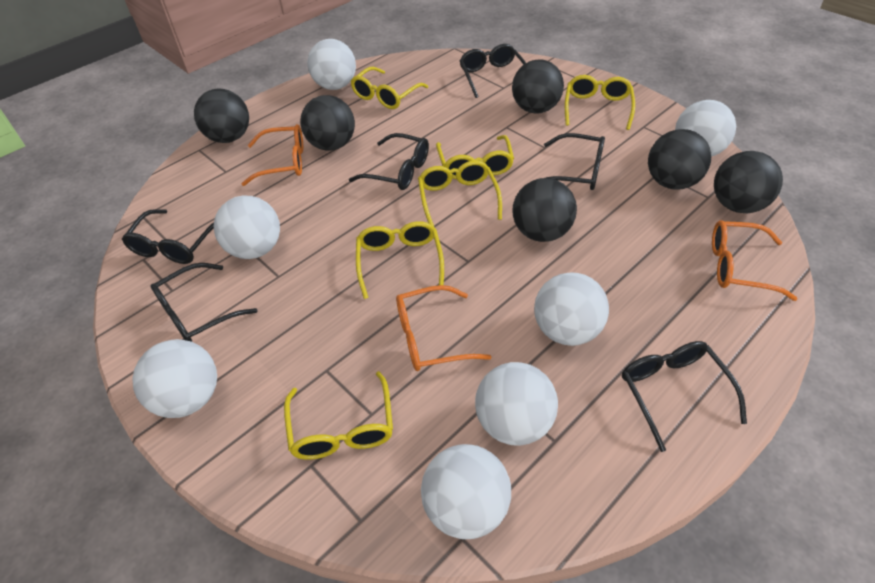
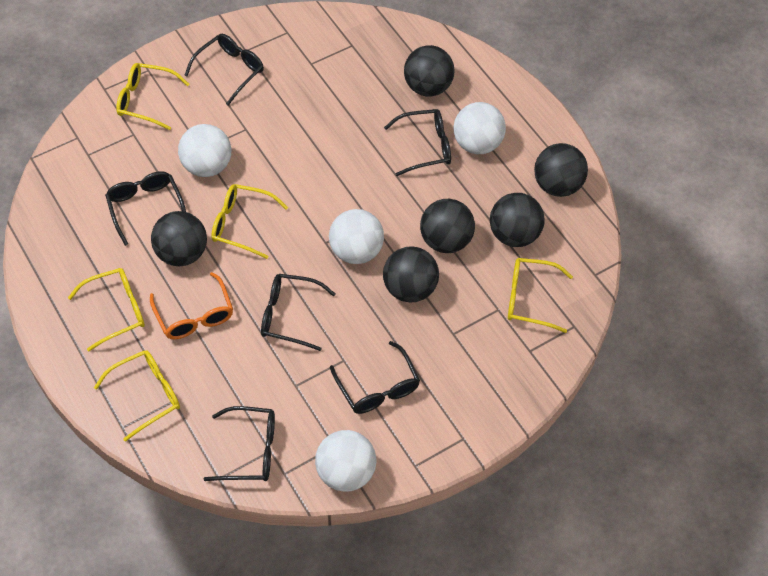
orange glasses: [242,124,303,186] [396,285,491,371] [712,220,797,301] = 3 -> [150,272,233,339] = 1
white ball: [133,339,217,418] [214,196,280,259] [307,39,356,90] [421,444,511,539] [475,362,558,446] [534,273,609,346] [675,100,736,157] = 7 -> [178,124,231,177] [315,430,376,492] [329,209,384,264] [454,102,506,154] = 4
yellow glasses: [284,371,393,460] [350,67,428,109] [356,221,444,299] [418,160,502,228] [436,135,514,179] [565,75,635,130] = 6 -> [68,268,145,351] [94,350,180,442] [116,63,189,130] [211,184,288,259] [508,258,573,333] = 5

